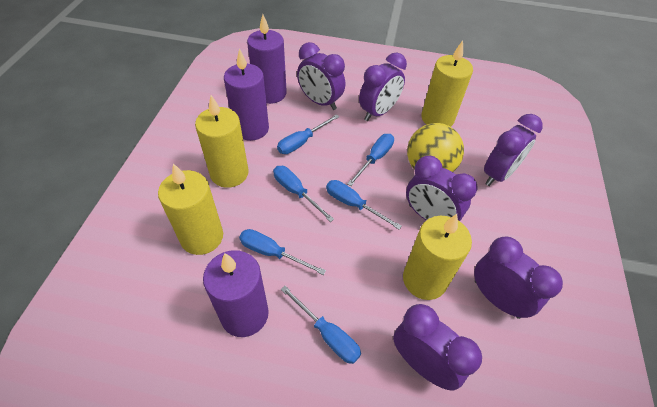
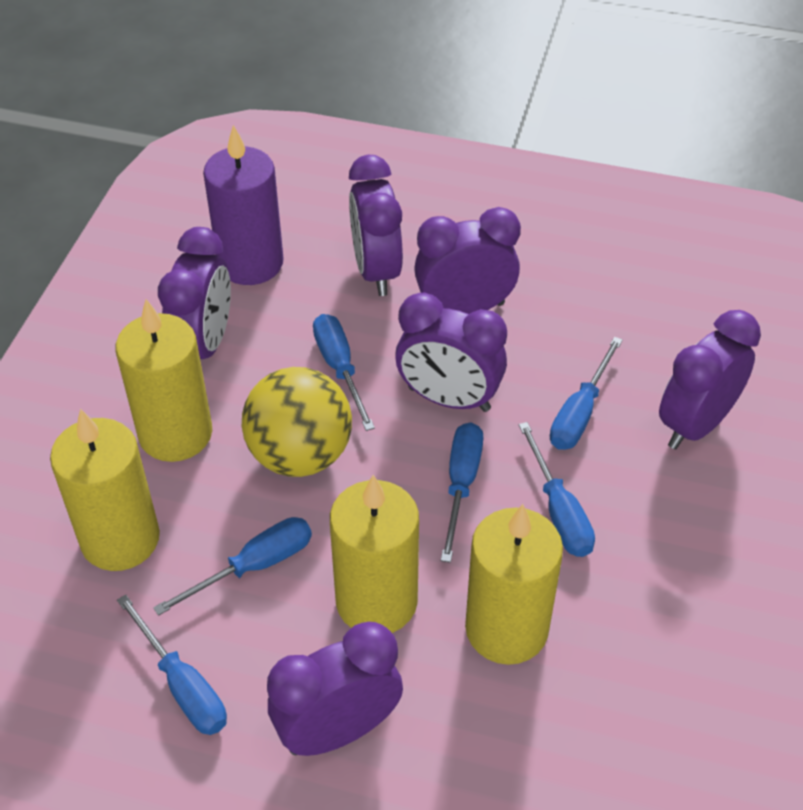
purple candle: [203,250,269,337] [224,48,269,141] [247,14,287,104] = 3 -> [203,125,283,285] = 1

